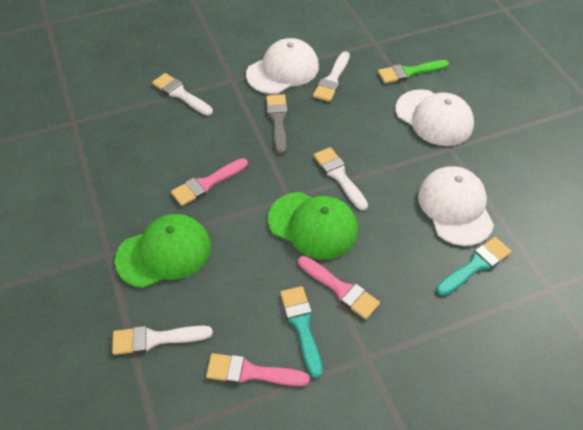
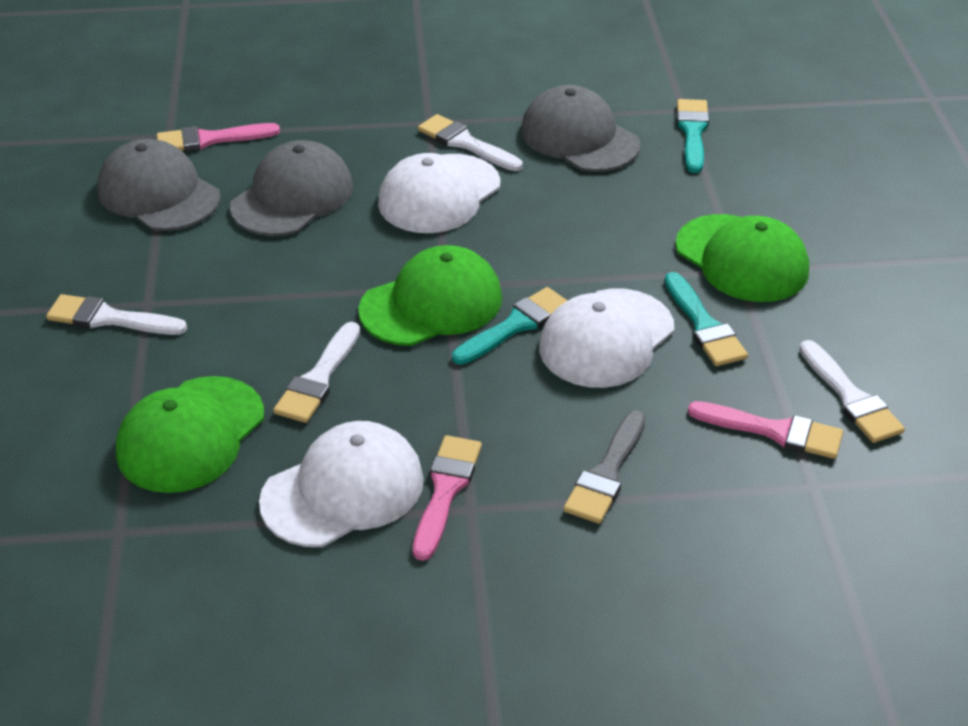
green brush: [378,60,449,83] = 1 -> none = 0
green cap: [115,214,211,288] [268,192,358,260] = 2 -> [116,376,264,493] [358,245,502,346] [675,214,809,302] = 3
grey cap: none = 0 -> [97,139,221,231] [230,140,353,236] [521,85,640,172] = 3
turquoise brush: [280,286,322,378] [437,237,512,296] = 2 -> [452,287,568,365] [665,272,748,366] [677,99,709,173] = 3

